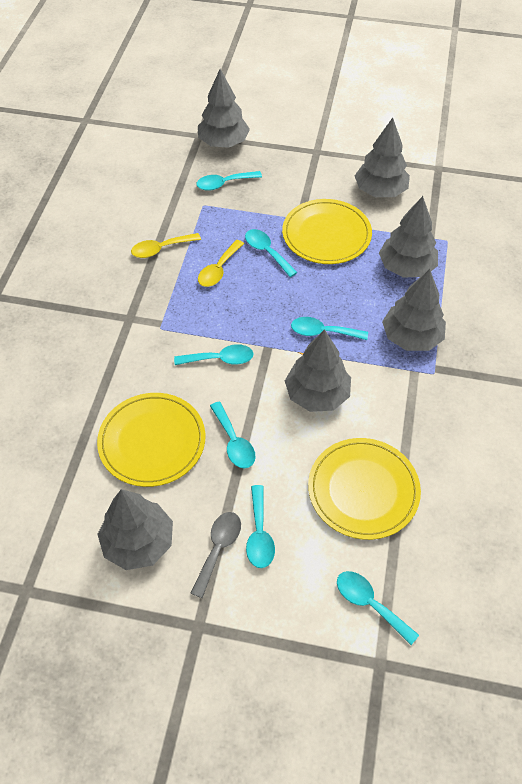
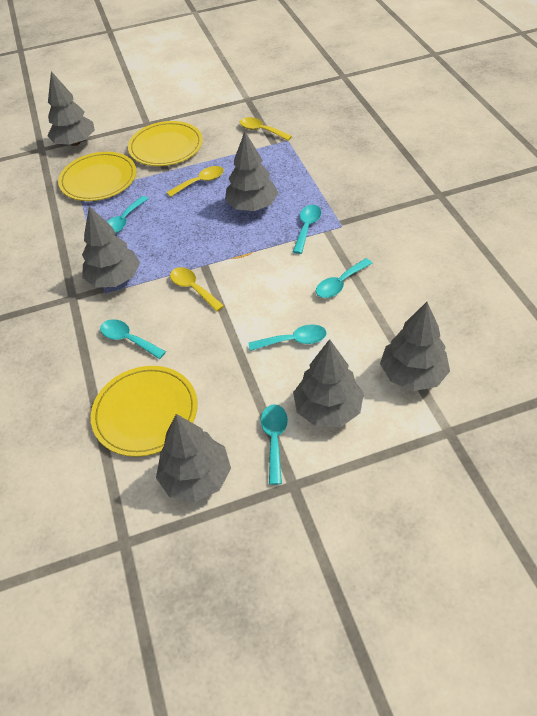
grey spoon: [191,512,241,598] = 1 -> none = 0
turquoise spoon: [174,344,254,365] [196,171,262,191] [210,402,256,469] [245,229,298,277] [246,485,275,568] [291,317,368,340] [337,571,419,645] = 7 -> [100,319,166,359] [107,196,148,233] [248,324,327,351] [261,404,288,485] [293,205,321,254] [316,258,372,298] = 6
yellow spoon: [131,233,201,258] [198,240,244,287] = 2 -> [167,166,224,197] [170,267,224,312] [240,117,292,141] = 3

